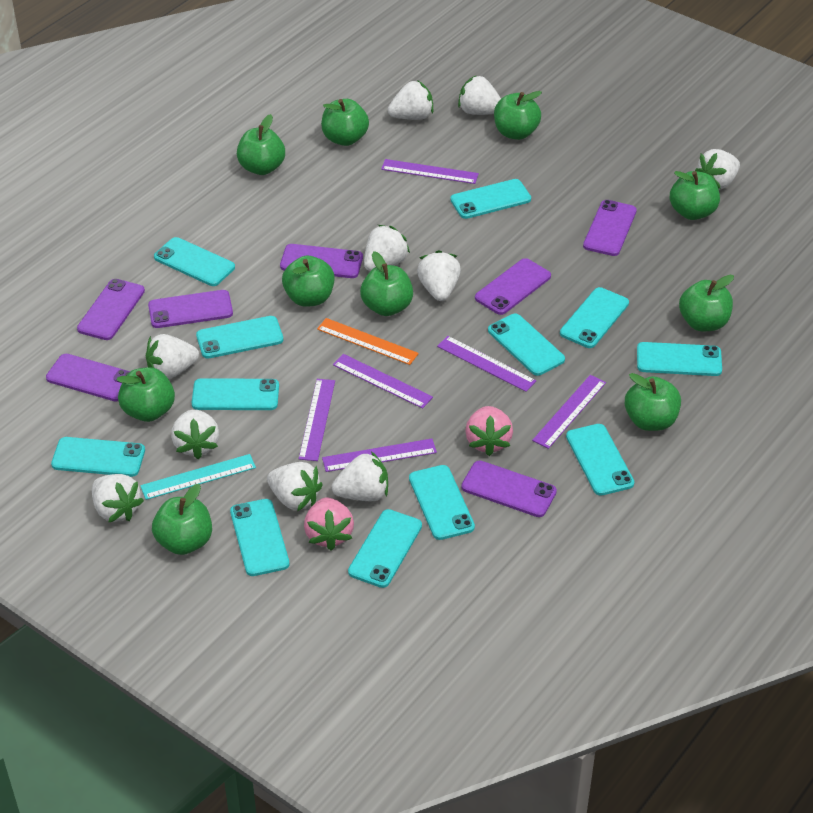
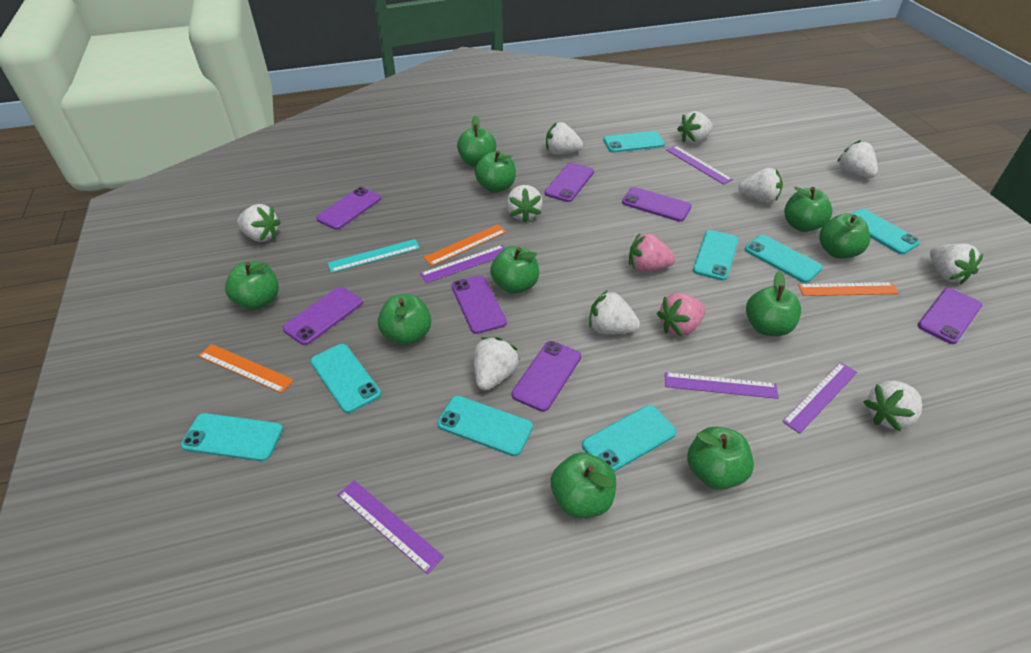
orange ruler: [317,318,419,365] = 1 -> [198,344,294,393] [424,224,506,266] [798,282,899,296] = 3
purple ruler: [299,379,335,461] [322,439,437,472] [333,354,433,409] [381,159,479,184] [437,336,536,392] [532,375,606,449] = 6 -> [338,480,444,574] [420,245,505,283] [665,372,779,399] [666,146,733,185] [782,362,857,434] = 5
turquoise phone: [51,437,145,477] [154,237,235,286] [192,378,279,410] [196,316,283,359] [230,499,289,576] [348,509,422,588] [409,465,475,540] [450,179,531,219] [488,314,565,376] [560,287,629,348] [566,424,634,496] [637,342,722,376] = 12 -> [181,413,283,461] [310,344,381,413] [437,396,533,456] [582,405,676,472] [603,131,665,152] [693,230,738,281] [745,235,823,283] [851,209,920,254] = 8

